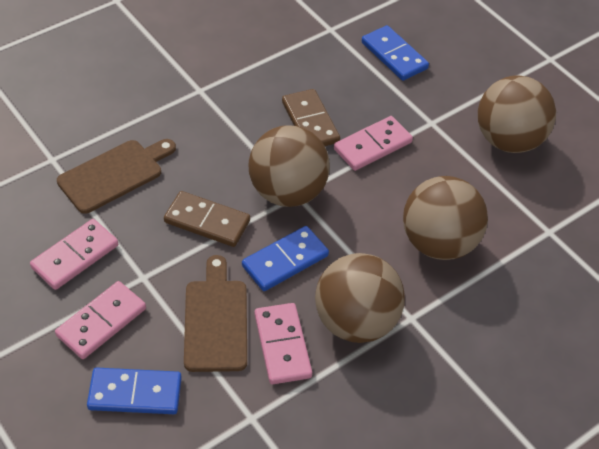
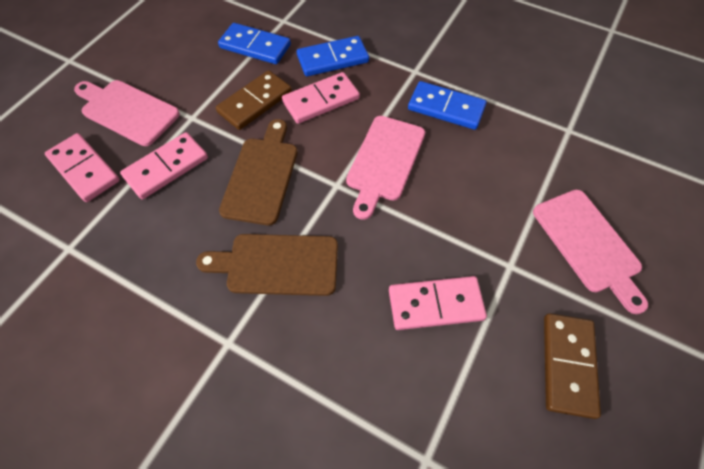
brown ball: [249,125,330,207] [315,253,405,343] [403,176,488,260] [478,75,556,153] = 4 -> none = 0
pink cutting board: none = 0 -> [74,80,180,146] [346,116,425,220] [533,190,648,314] = 3

